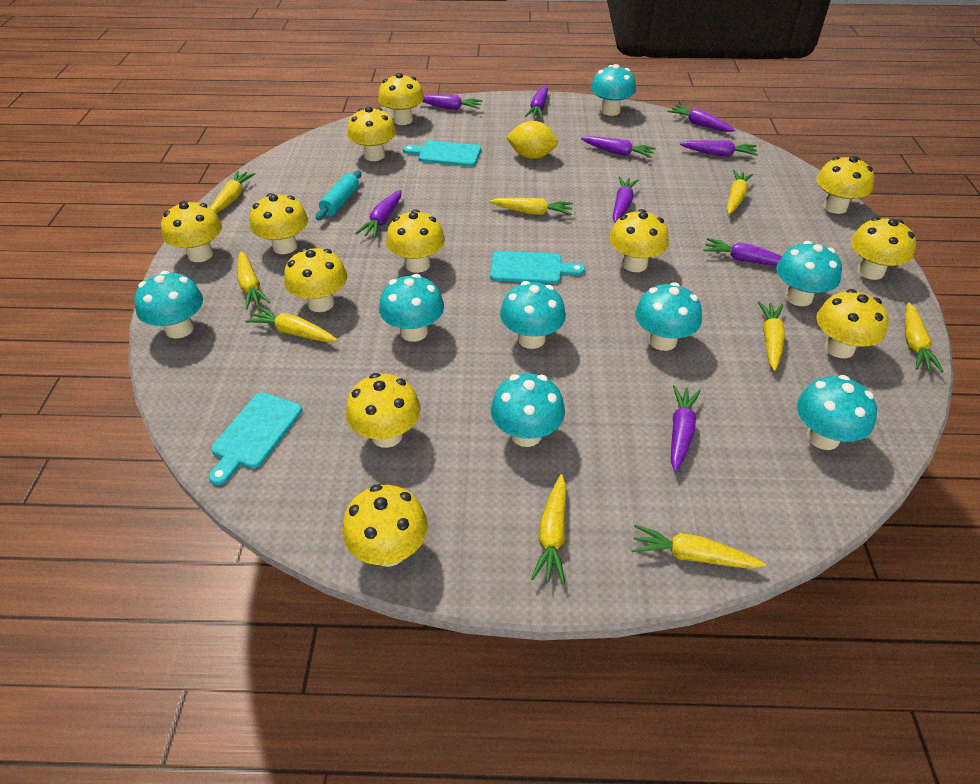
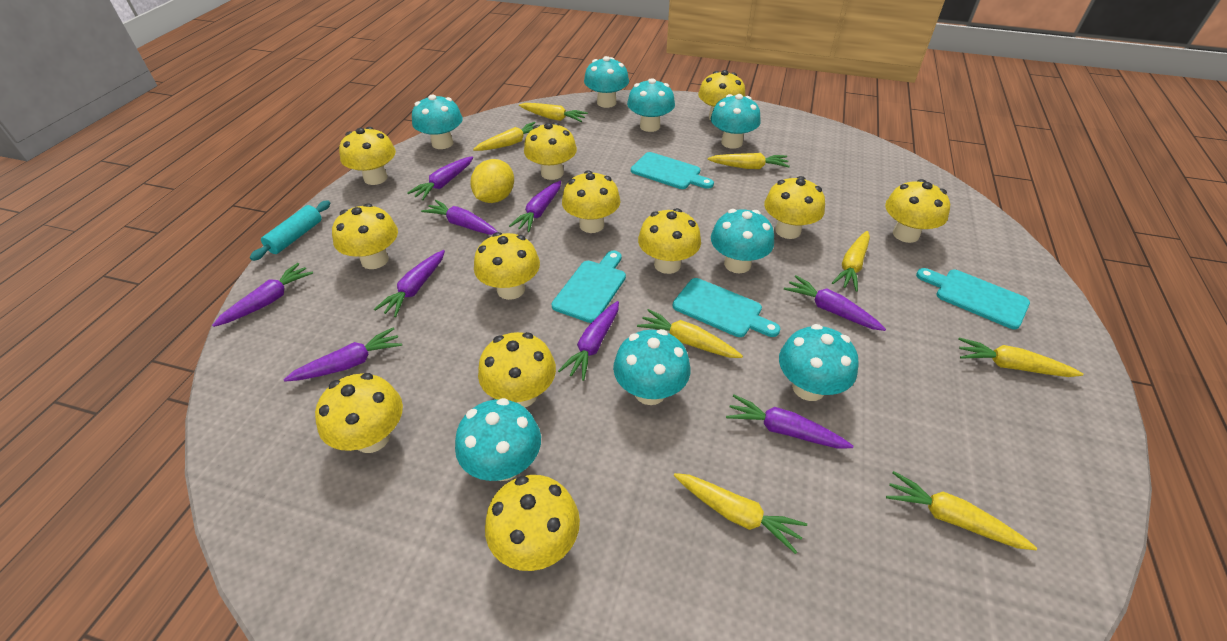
turquoise cutting board: [209,392,302,485] [403,140,481,166] [490,251,585,284] = 3 -> [551,251,626,323] [631,152,714,189] [672,278,780,337] [916,268,1030,329] = 4
yellow carrot: [210,171,256,214] [237,252,270,309] [245,307,338,342] [490,198,573,215] [531,474,566,584] [632,524,766,569] [727,170,753,214] [758,301,785,371] [905,302,944,372] = 9 -> [473,122,540,151] [519,103,588,122] [637,309,743,358] [674,473,807,554] [708,153,790,169] [832,231,870,292] [886,471,1037,550] [958,338,1084,377] = 8

